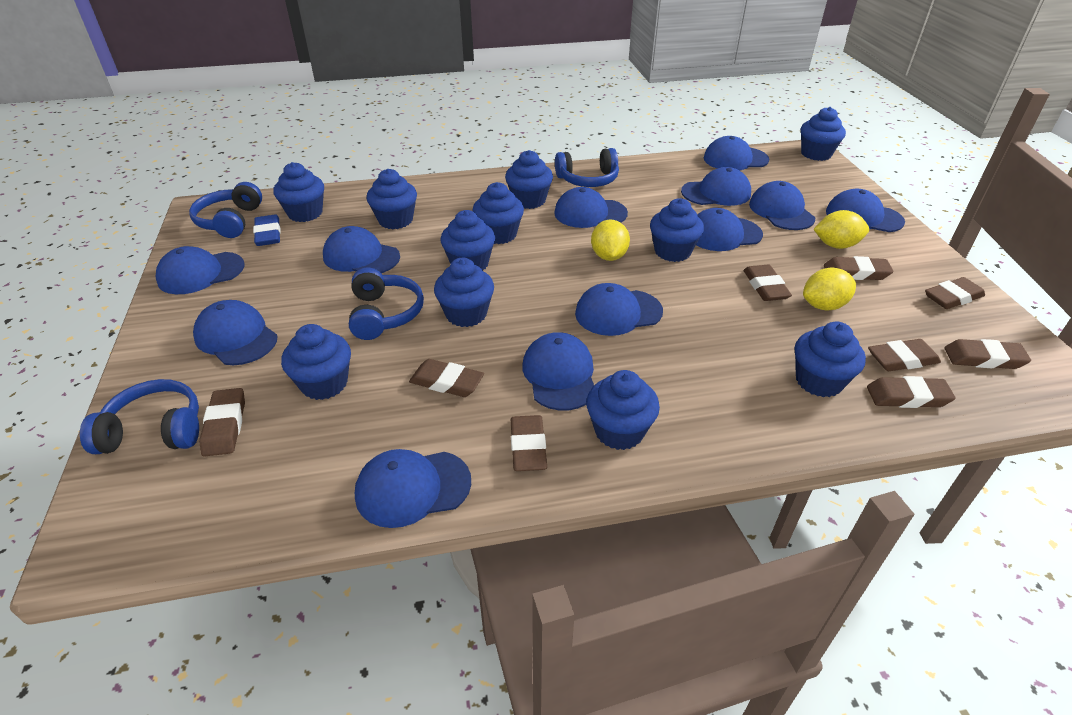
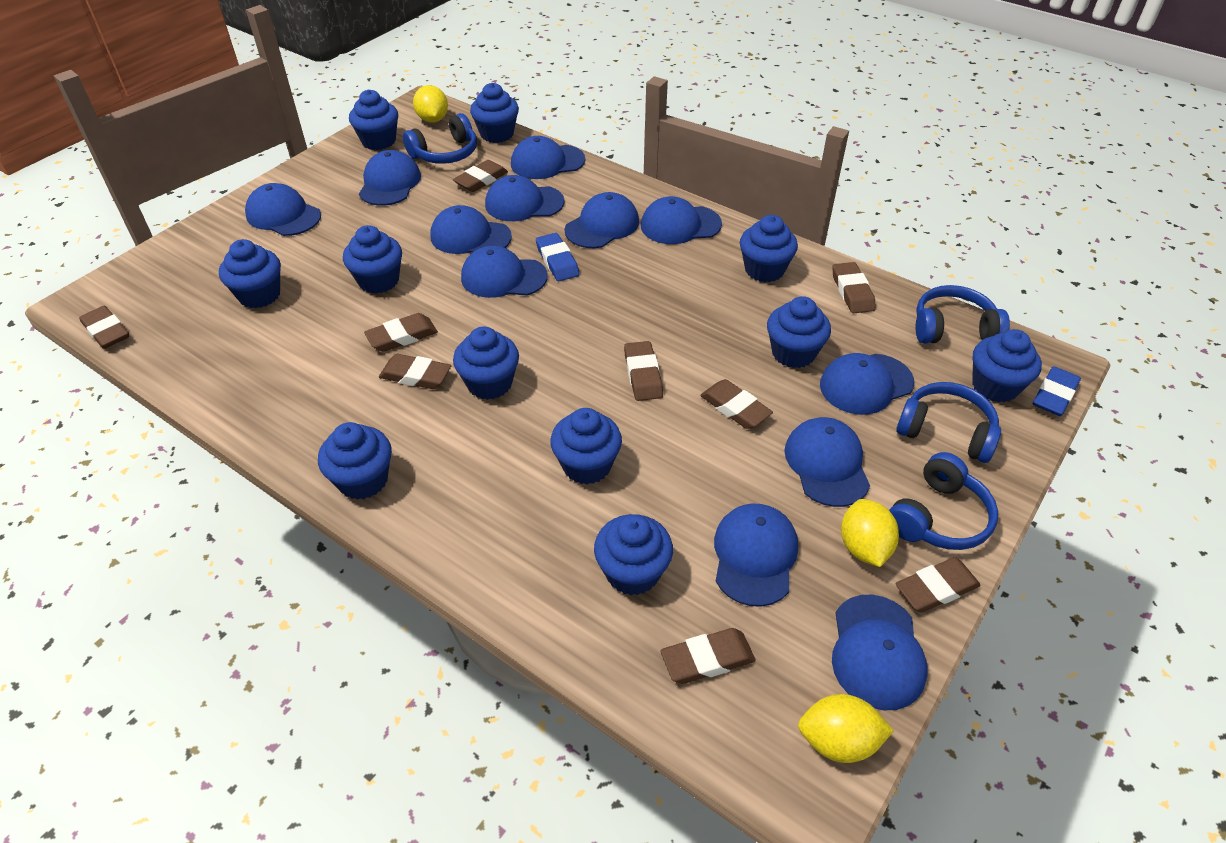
blue eraser: [253,214,281,246] = 1 -> [536,233,580,281] [1033,366,1081,416] = 2

